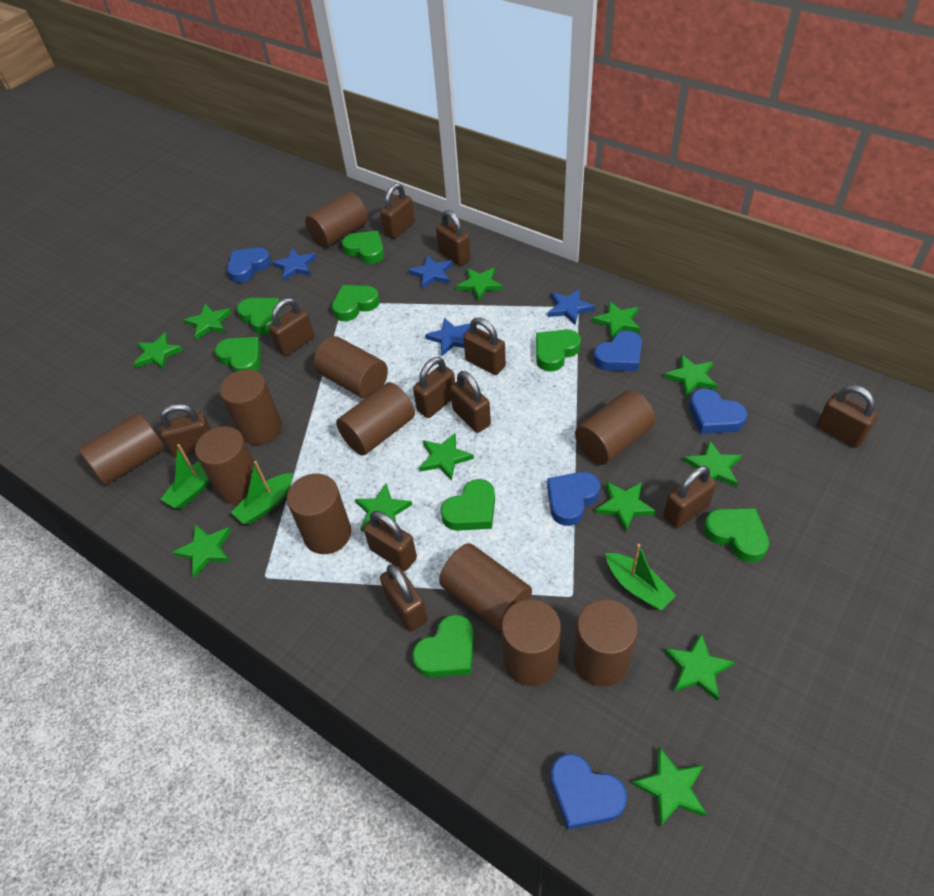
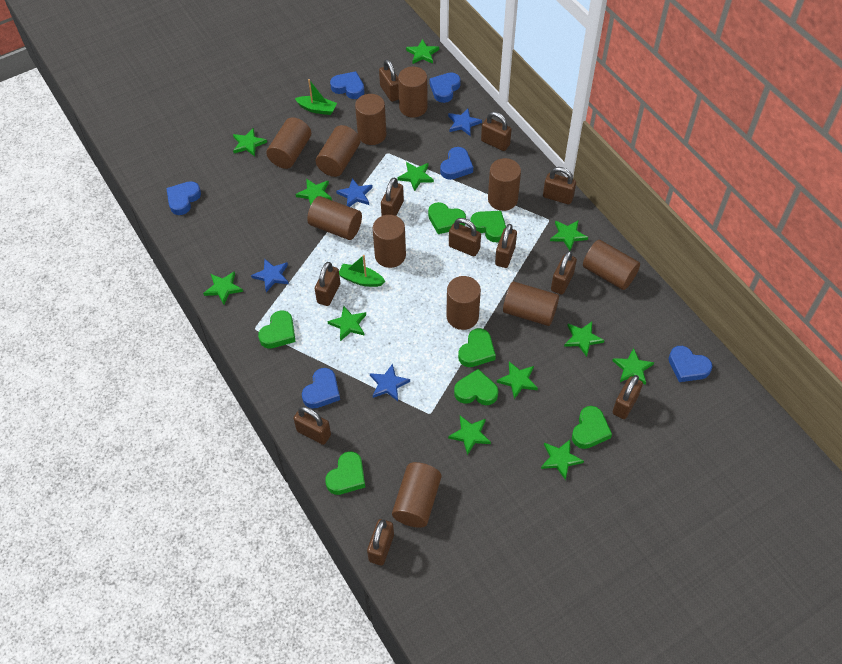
blue heart: [227,247,271,283] [547,472,600,526] [550,753,627,830] [593,331,642,371] [689,389,747,434] = 5 -> [166,181,201,215] [302,368,340,409] [330,71,365,99] [430,72,461,103] [440,147,473,180] [669,346,712,382] = 6
green boat: [160,444,210,509] [231,461,293,524] [606,544,676,611] = 3 -> [295,79,337,115] [339,255,385,287] = 2
green heart: [215,337,261,372] [237,298,281,335] [332,285,380,321] [342,231,384,264] [412,614,474,678] [440,479,495,531] [536,329,581,372] [704,508,769,563] = 8 -> [258,311,296,349] [325,452,365,495] [428,202,466,234] [454,369,498,405] [458,328,496,367] [470,211,506,242] [572,406,612,449] = 7

